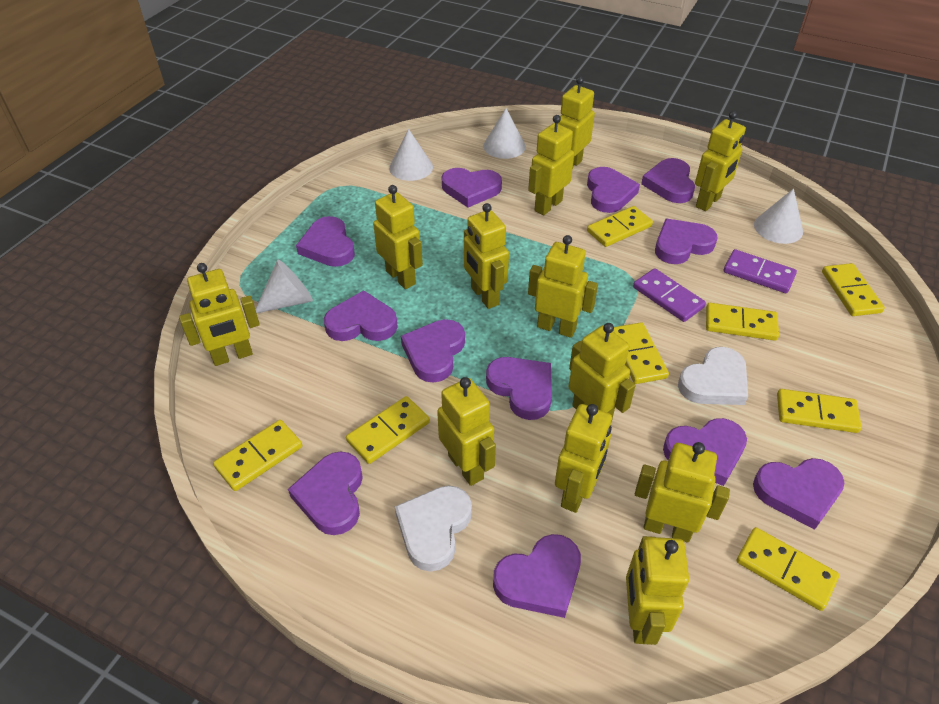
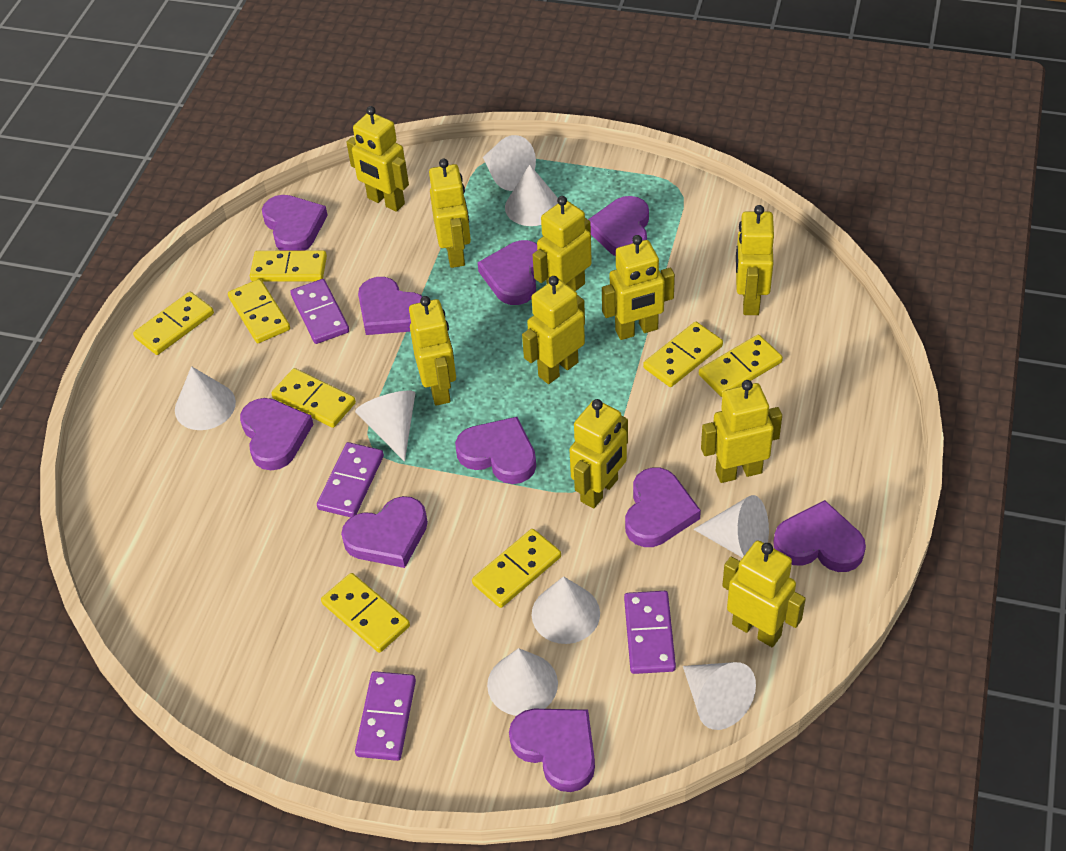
purple domino: [633,268,706,322] [724,249,797,293] = 2 -> [290,279,349,344] [317,442,384,517] [355,671,416,761] [624,591,676,674] = 4
purple heart: [288,452,363,535] [296,216,355,267] [324,290,398,341] [401,319,465,383] [441,168,502,208] [486,357,552,420] [493,534,581,618] [587,167,640,213] [641,158,695,203] [655,219,718,264] [663,418,747,486] [753,458,844,530] = 12 -> [240,398,313,470] [262,195,328,251] [341,496,428,568] [358,277,423,335] [455,417,536,484] [477,240,537,305] [509,709,595,792] [588,196,649,256] [625,468,701,547] [773,500,866,572] = 10
white cone: [255,260,313,313] [389,129,433,181] [483,108,526,159] [754,189,803,244] = 4 -> [175,366,236,430] [355,390,415,462] [483,135,536,191] [487,648,558,716] [505,165,558,226] [532,576,600,644] [683,662,756,730] [693,495,769,558] = 8
white heart: [395,486,472,572] [678,347,748,405] = 2 -> none = 0
yellow robot: [179,263,260,366] [373,185,423,289] [437,377,496,486] [464,203,509,309] [528,115,574,215] [528,235,598,338] [555,404,612,513] [558,76,595,170] [569,323,636,423] [626,536,689,645] [635,442,730,543] [695,111,746,211] = 12 -> [346,106,409,212] [409,296,456,406] [429,159,471,268] [522,276,585,384] [533,196,592,291] [569,399,628,508] [602,235,675,340] [701,380,782,483] [722,541,806,647] [736,205,774,315] = 10

